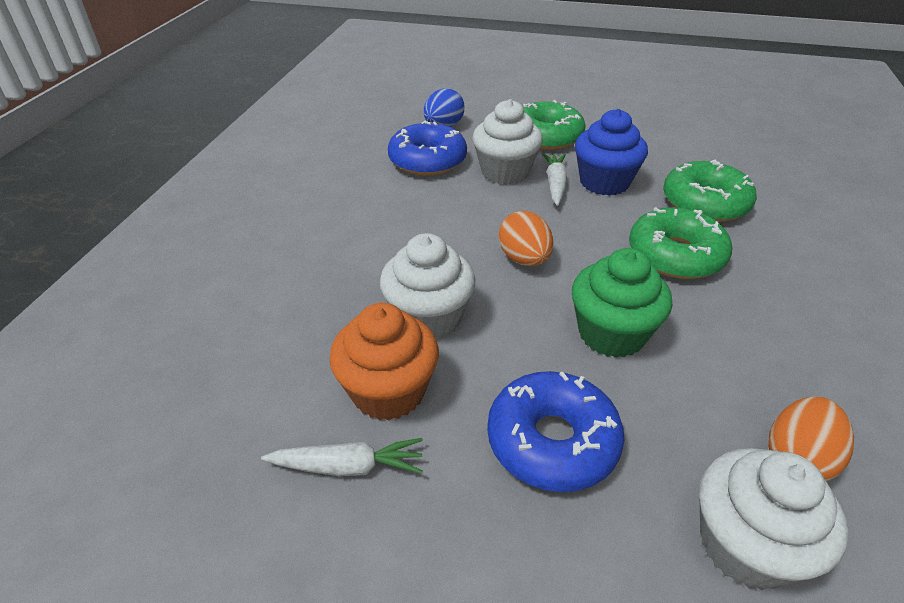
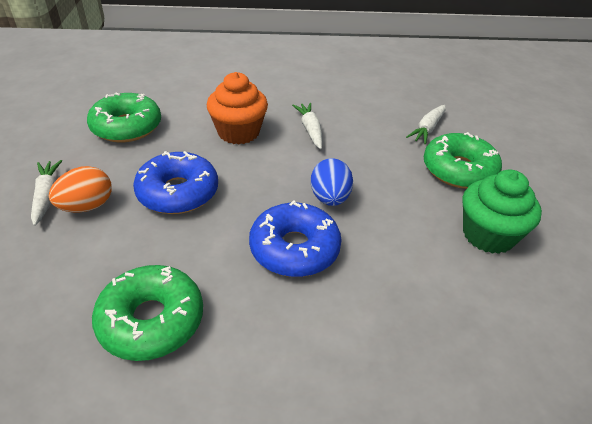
blue cupcake: [575,109,648,196] = 1 -> none = 0
orange egg: [499,211,554,266] [768,397,854,482] = 2 -> [49,166,112,212] = 1
white carrot: [261,438,423,476] [542,153,567,206] = 2 -> [31,160,62,226] [292,103,322,149] [406,105,446,144] = 3
white cupcake: [380,233,476,339] [472,99,543,184] [699,448,849,590] = 3 -> none = 0

